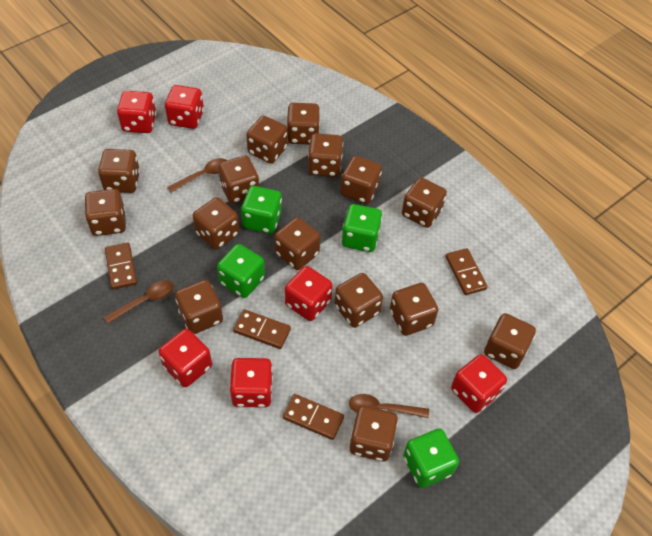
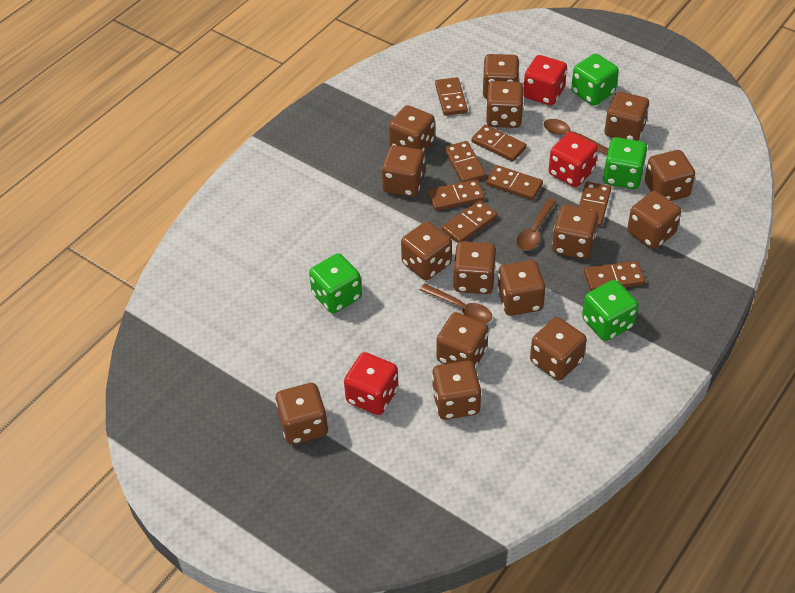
brown domino: [105,242,137,289] [233,309,291,349] [283,394,344,440] [446,248,488,295] = 4 -> [428,179,485,211] [435,77,468,116] [442,200,498,243] [444,141,486,182] [471,125,527,162] [486,165,543,200] [579,182,611,227] [584,261,645,291] = 8
red dice: [117,91,156,133] [159,329,212,387] [165,85,204,129] [229,358,273,408] [285,266,332,321] [451,354,507,413] = 6 -> [344,352,398,415] [524,55,567,105] [549,132,598,187] = 3

